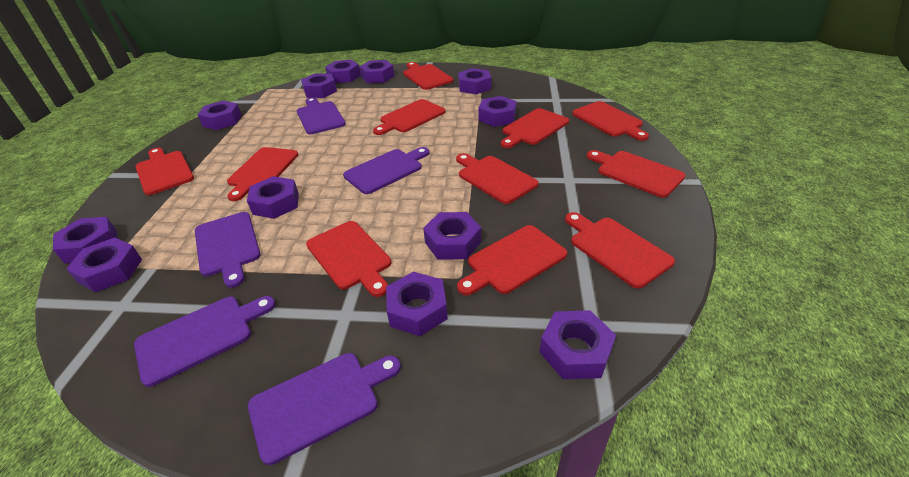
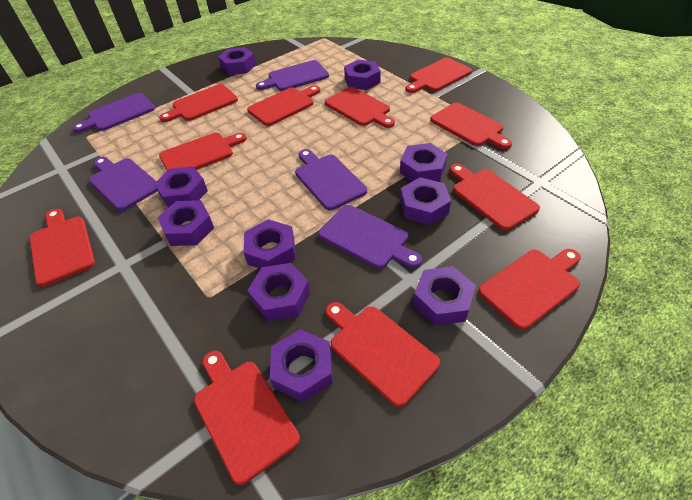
purple nut: [53,217,117,264] [66,238,142,292] [197,100,242,130] [247,176,299,219] [301,73,337,98] [325,60,361,83] [359,60,394,83] [386,272,448,336] [423,212,481,260] [458,68,491,94] [478,96,517,127] [540,310,616,379] = 12 -> [154,166,208,208] [157,200,214,246] [218,47,256,75] [243,219,295,269] [247,263,310,321] [270,329,333,403] [344,60,381,90] [400,143,447,182] [400,177,451,225] [413,266,476,326] = 10

